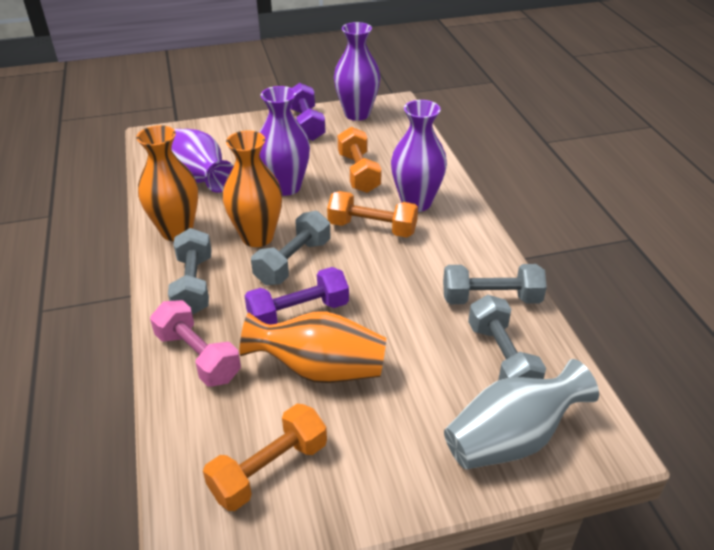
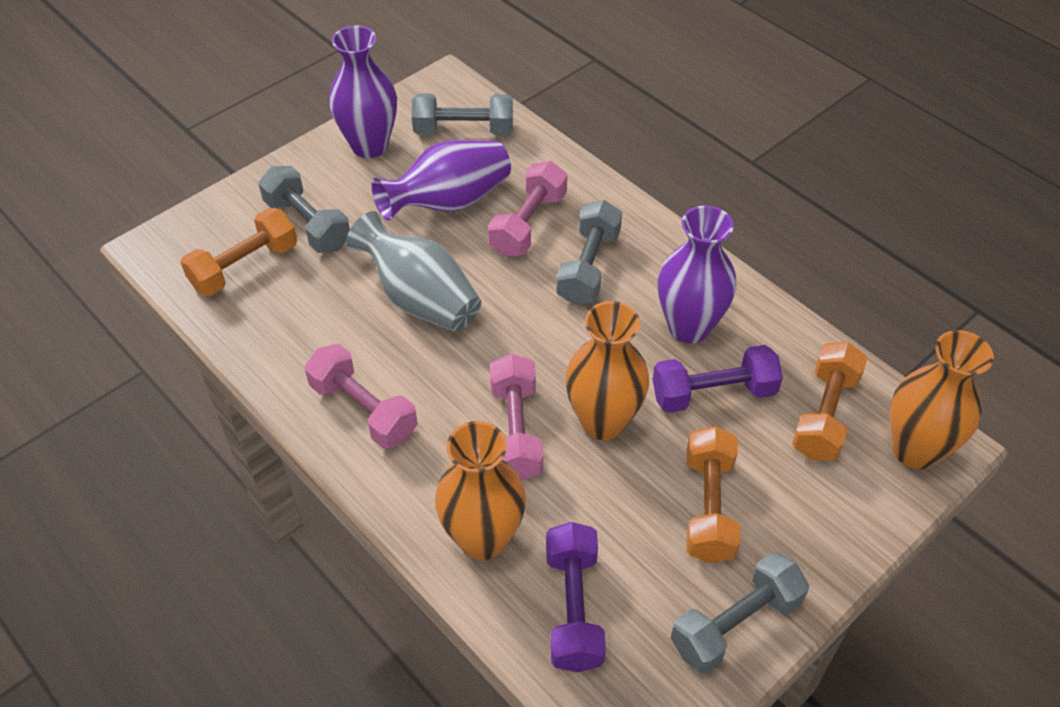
pink dumbbell: [150,300,241,387] = 1 -> [305,344,418,448] [488,161,567,257] [490,354,543,481] = 3
purple vase: [171,129,234,193] [259,86,310,196] [334,22,380,121] [391,100,447,212] = 4 -> [329,26,397,158] [372,140,511,221] [658,205,736,343] = 3

